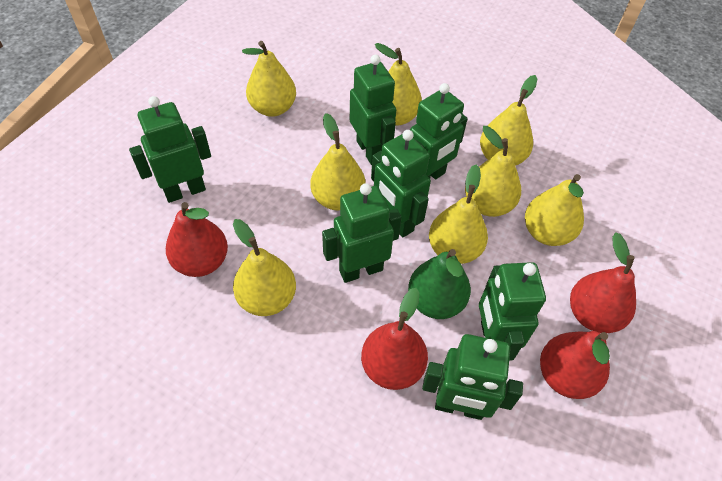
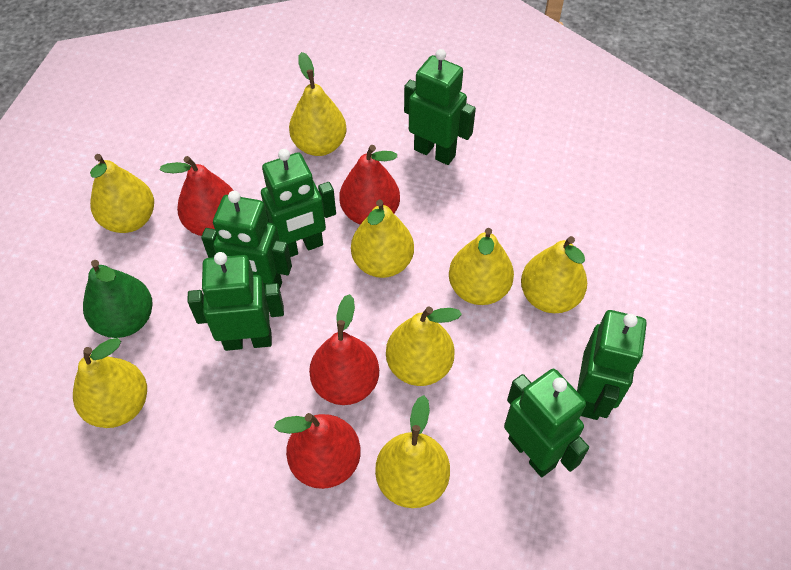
green robot: [129,96,211,203] [322,183,402,283] [350,55,396,165] [371,130,431,237] [410,83,468,179] [422,334,523,420] [479,262,546,361] = 7 -> [187,252,284,351] [201,191,292,288] [261,149,336,257] [404,49,476,165] [504,369,589,477] [577,310,647,420] = 6

